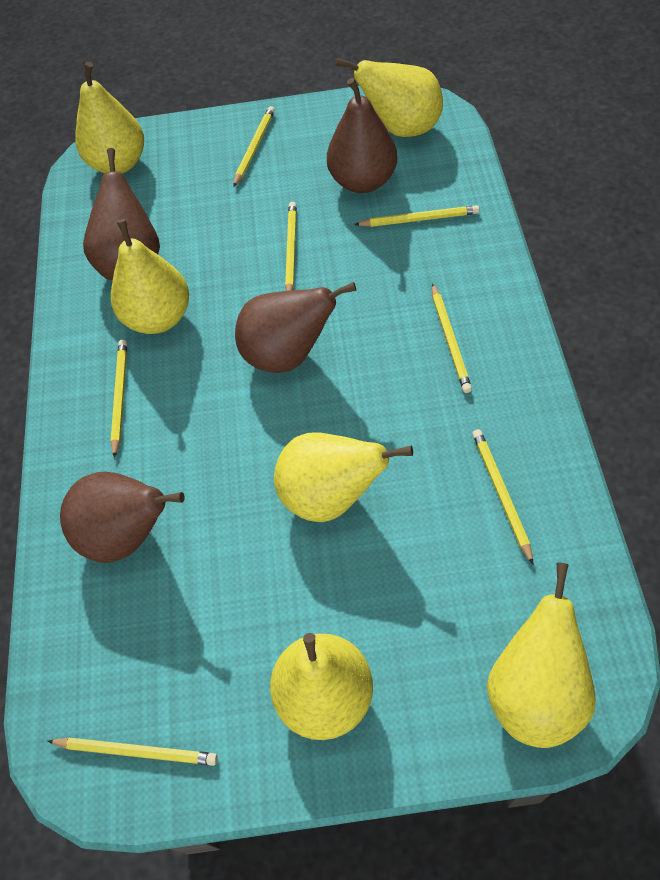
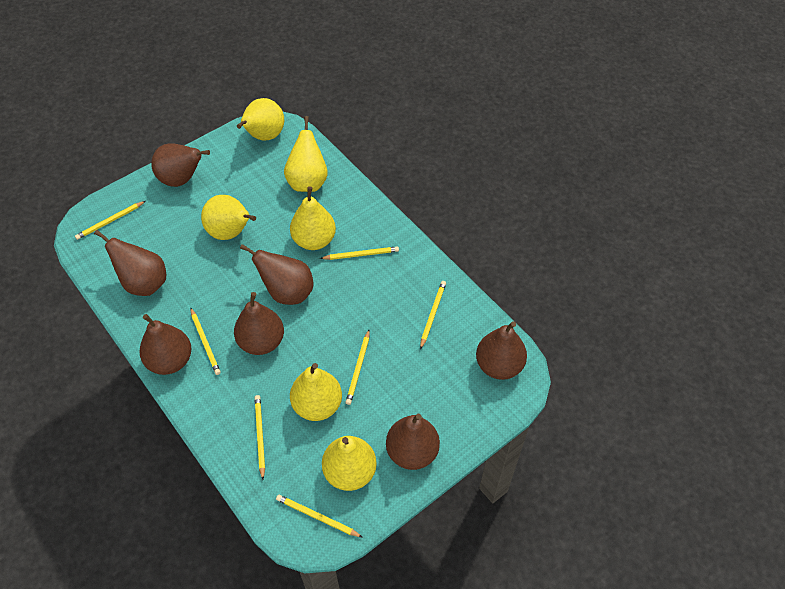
brown pear: [60,472,185,563] [83,148,160,280] [235,282,356,373] [327,78,397,193] = 4 -> [94,230,166,296] [140,314,191,375] [151,143,210,187] [234,292,284,355] [240,244,313,305] [386,414,440,470] [476,321,527,380] = 7

